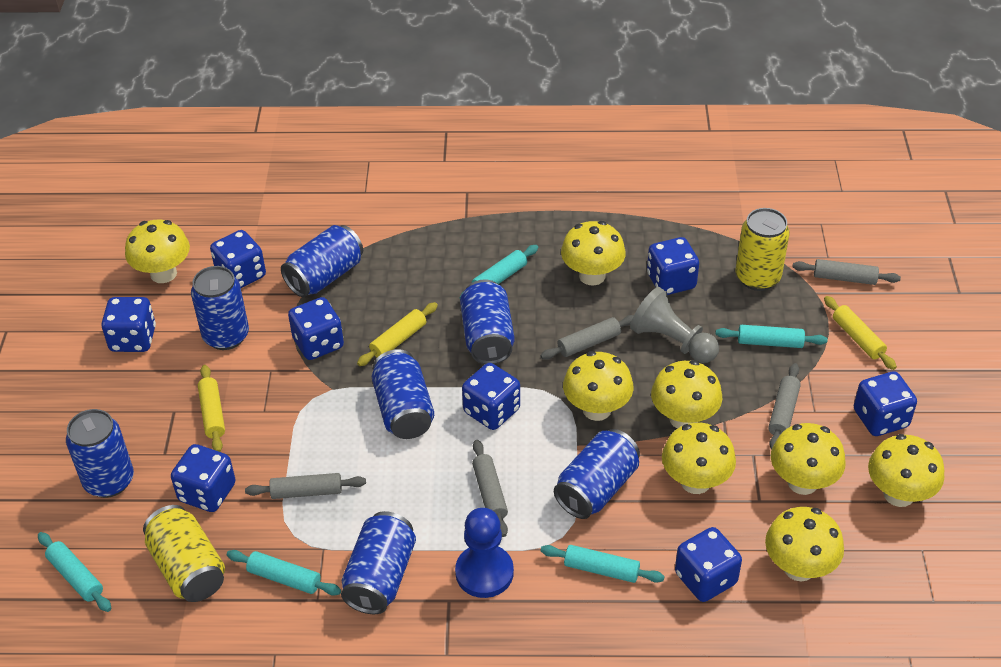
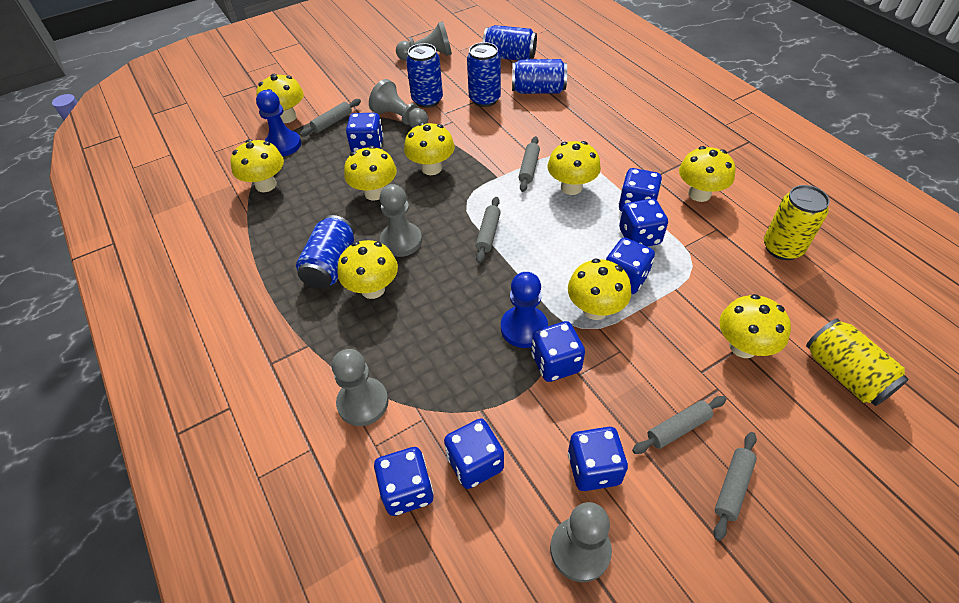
blue can: [66,409,134,498] [191,266,249,350] [281,225,363,297] [341,511,416,614] [372,349,434,439] [460,279,515,364] [554,429,640,519] = 7 -> [296,215,354,289] [406,43,443,108] [467,42,501,107] [483,25,537,61] [512,59,567,94] = 5
blue pawn: [455,508,514,598] = 1 -> [256,90,301,156] [501,272,548,348] = 2
grey pawn: [630,287,719,363] = 1 -> [332,349,388,426] [369,79,428,128] [380,184,422,257] [396,21,452,61] [550,502,612,582] = 5
turquoise rolling pin: [38,532,111,612] [227,550,341,596] [460,245,538,298] [541,545,665,583] [715,325,828,348] = 5 -> none = 0
yellow mushroom: [125,219,190,283] [561,221,626,286] [563,351,634,421] [651,360,722,429] [662,423,736,494] [765,507,844,581] [771,423,846,495] [868,434,944,507] = 8 -> [230,139,284,192] [256,74,304,123] [337,240,398,299] [344,146,397,201] [404,122,455,175] [548,141,601,195] [568,259,631,320] [679,146,735,202] [719,294,791,358] = 9
yellow rolling pin: [198,365,225,452] [357,302,438,366] [824,296,897,370] = 3 -> none = 0

